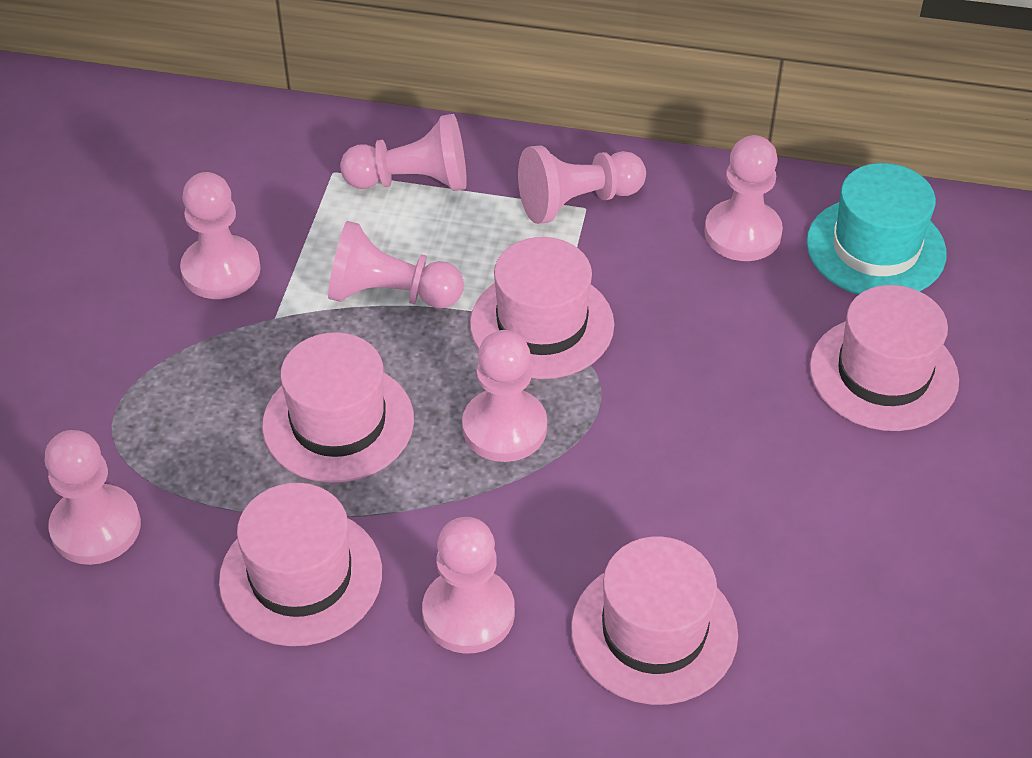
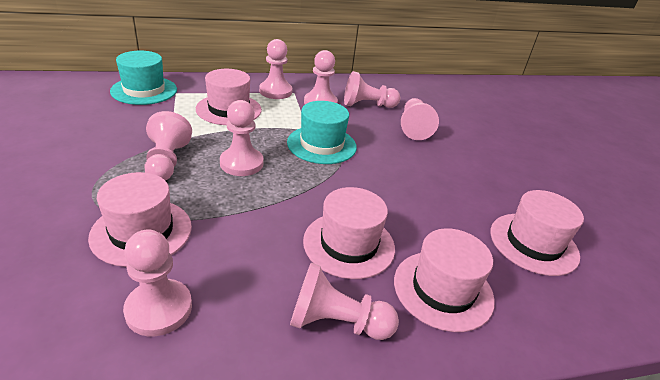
turquoise hat: [807,163,947,295] = 1 -> [110,51,177,105] [287,101,357,164] = 2

